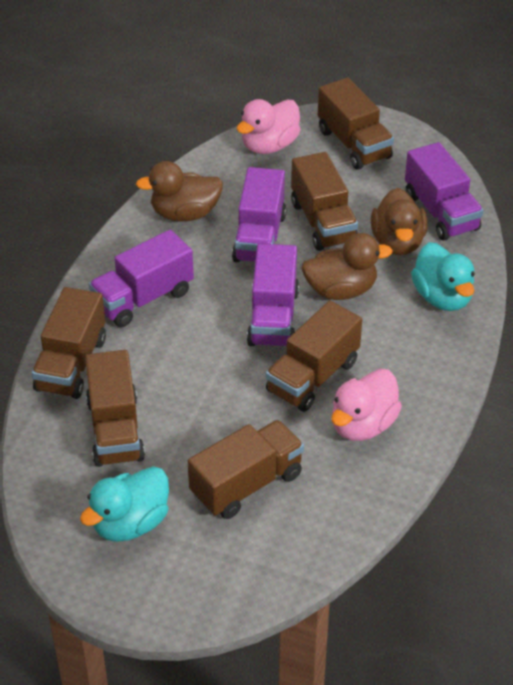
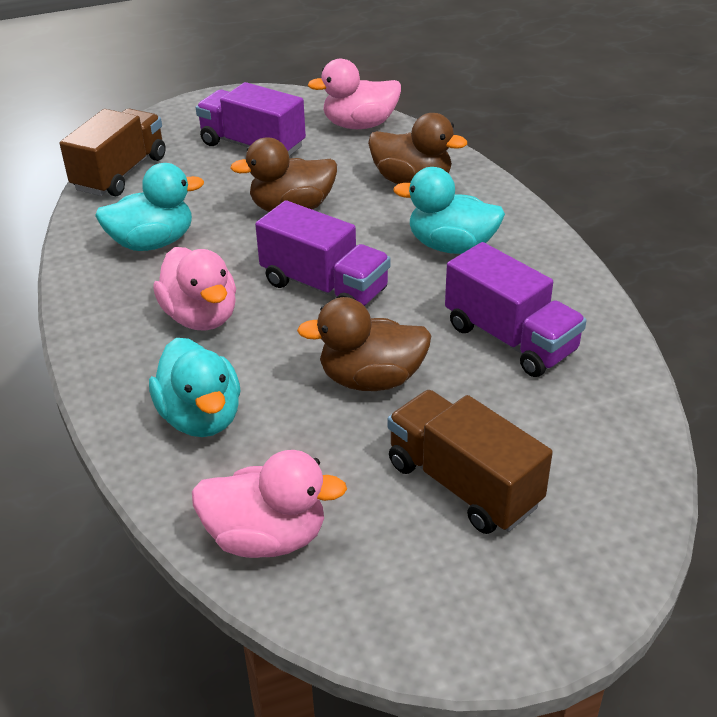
brown truck: [31,287,106,399] [85,350,145,467] [188,420,304,519] [266,301,362,412] [291,152,358,251] [318,78,394,170] = 6 -> [60,109,166,196] [387,390,553,534] = 2
pink duck: [237,99,301,154] [331,369,402,441] = 2 -> [153,247,236,331] [192,450,347,558] [308,59,401,129] = 3
purple truck: [89,230,194,327] [232,167,286,263] [247,244,299,347] [405,142,484,241] = 4 -> [196,82,306,156] [255,200,390,306] [445,242,587,377] = 3
turquoise duck: [80,466,169,542] [411,242,475,311] = 2 -> [95,163,204,251] [149,338,241,437] [393,167,505,254] = 3

